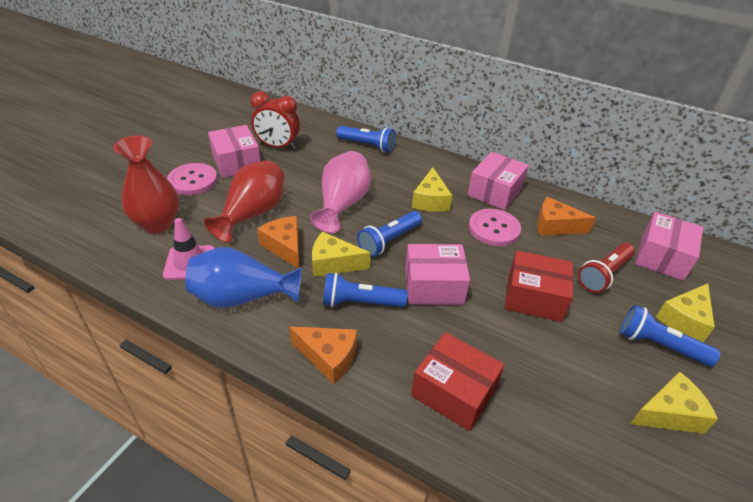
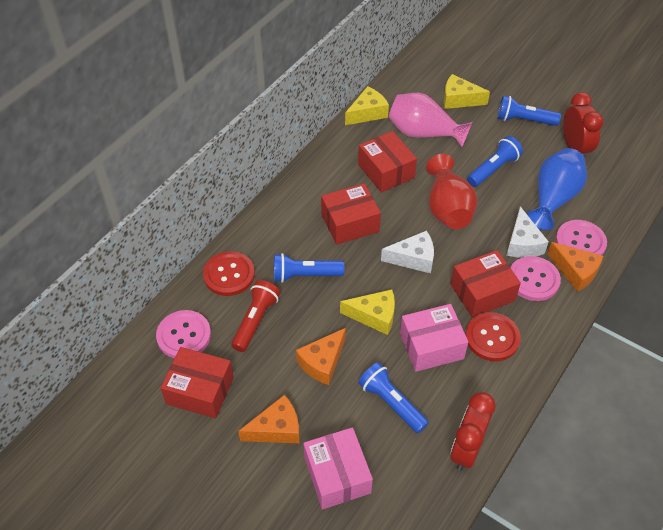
pink box: [208,125,261,178] [405,244,470,305] [468,152,529,210] [635,212,703,281] = 4 -> [304,427,373,509] [400,304,468,372] = 2
pink button: [167,163,218,195] [469,209,521,246] = 2 -> [156,310,211,358] [510,256,561,301] [555,220,607,255] = 3
pink traffic cone: [163,218,215,280] = 1 -> none = 0
red box: [411,332,505,431] [505,250,573,322] = 2 -> [161,347,234,418] [321,183,381,245] [358,131,417,193] [451,250,521,318] = 4
red button: none = 0 -> [203,251,255,296] [465,312,521,361] = 2
red clock: [250,91,300,150] = 1 -> [450,392,495,471] [563,92,604,157] = 2
red vase: [114,135,179,234] [204,160,285,243] = 2 -> [426,154,478,229] = 1
white cheese: none = 0 -> [381,230,434,273] [506,206,549,258] = 2
yellow cheese: [312,232,371,277] [412,167,452,212] [631,372,718,434] [656,283,715,342] = 4 -> [340,289,395,335] [345,86,389,125] [444,74,490,109] = 3

